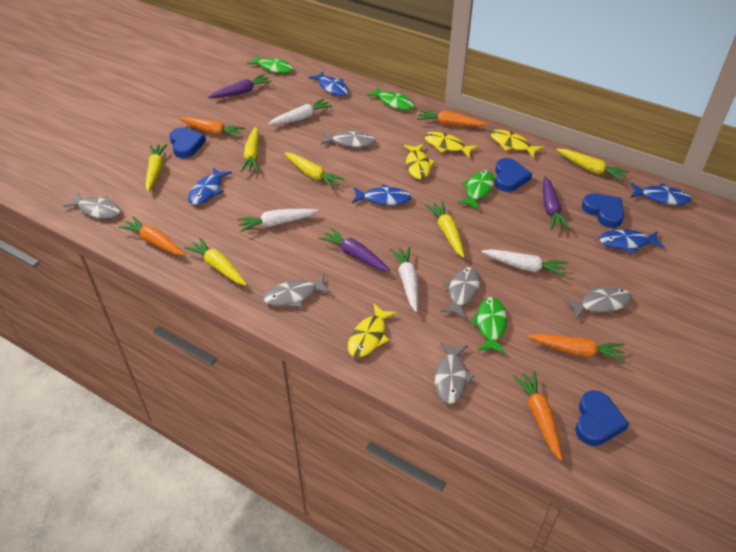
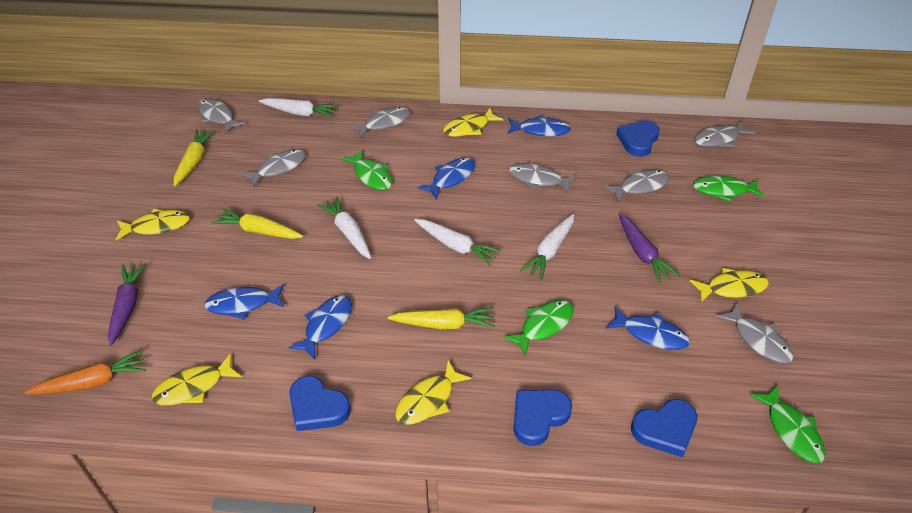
grey fish: [64,193,121,219] [263,274,332,307] [321,129,376,147] [435,342,474,404] [441,267,480,319] [564,287,632,319] = 6 -> [198,98,245,134] [241,149,306,187] [349,107,410,138] [509,163,577,193] [604,169,670,202] [694,121,755,147] [716,302,793,364] = 7
orange carrot: [119,216,185,255] [179,117,245,138] [417,110,487,127] [512,371,562,461] [528,334,625,362] = 5 -> [25,350,146,394] = 1
purple carrot: [208,74,272,98] [319,227,390,271] [543,177,571,230] = 3 -> [108,263,147,346] [619,213,680,283] = 2
yellow carrot: [145,144,168,192] [184,237,247,285] [240,127,259,172] [284,152,345,189] [425,201,464,258] [556,149,629,182] = 6 -> [174,129,216,187] [212,208,303,239] [388,307,495,329] = 3
yellow fish: [348,304,397,358] [404,144,435,179] [424,132,478,157] [490,130,544,158] = 4 -> [116,209,190,241] [152,353,242,406] [396,360,472,425] [443,108,503,137] [689,268,769,302] = 5

